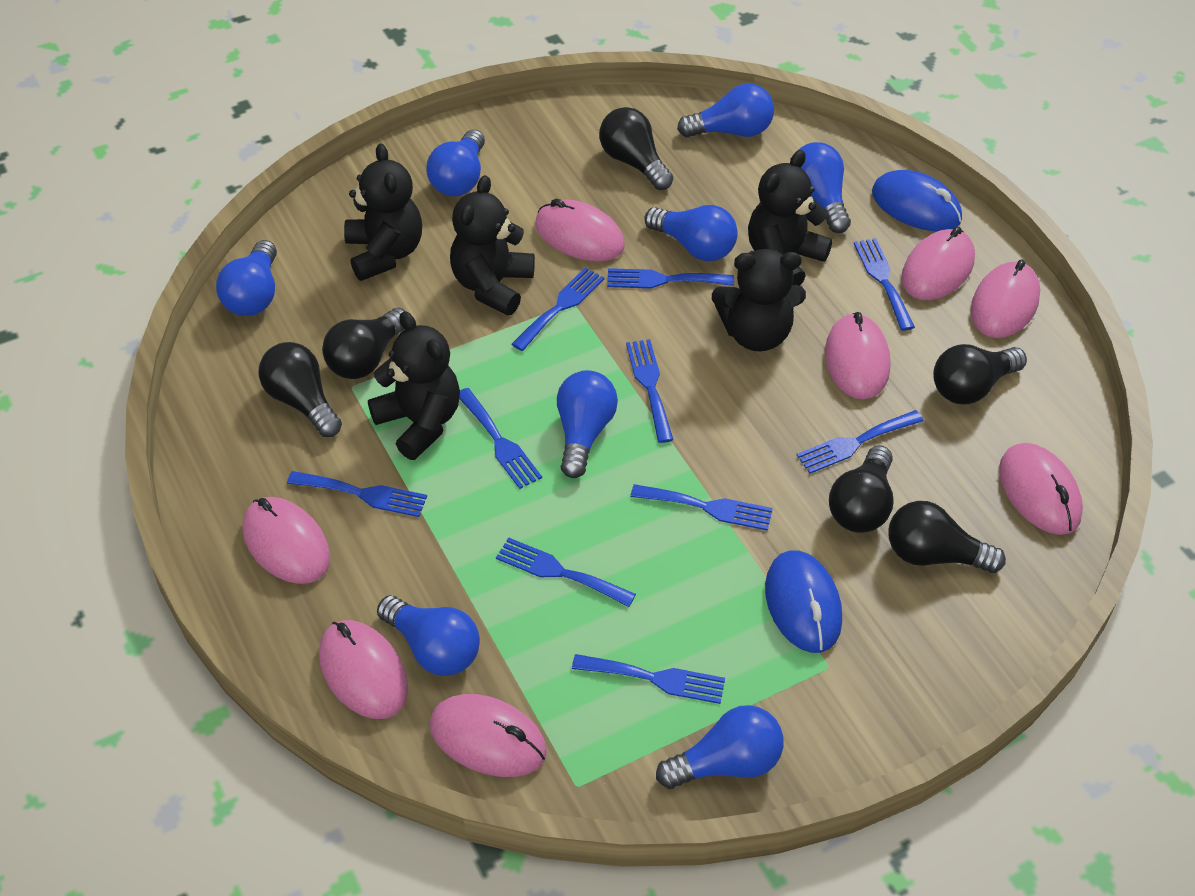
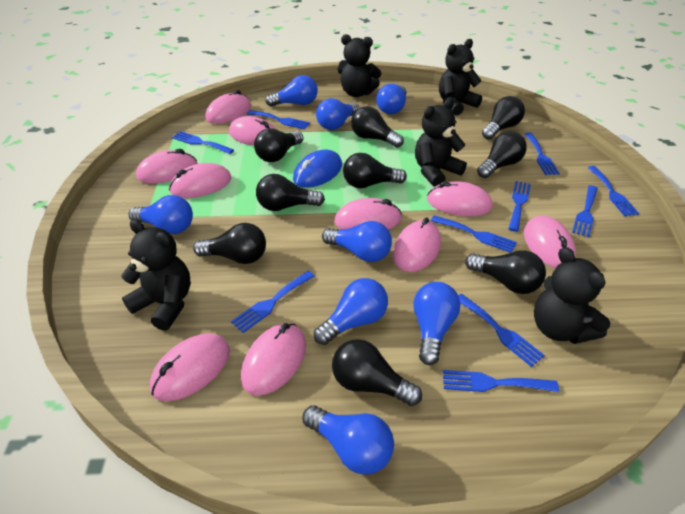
black light bulb: [258,342,342,437] [322,308,405,379] [599,107,673,190] [829,445,893,533] [889,501,1006,573] [933,344,1027,405] = 6 -> [193,223,266,264] [254,128,303,162] [256,174,325,211] [332,339,422,406] [343,153,407,188] [351,106,404,148] [465,250,546,294] [477,131,527,178] [482,96,525,140] = 9
blue mouse: [765,550,842,653] [872,170,962,231] = 2 -> [293,149,342,188] = 1
pink mouse: [243,497,330,584] [319,620,408,719] [430,694,547,777] [535,199,625,261] [825,312,890,399] [901,227,975,300] [971,259,1040,338] [999,443,1083,535] = 8 -> [136,149,197,183] [150,333,230,401] [169,163,231,198] [205,90,251,124] [229,116,275,146] [241,323,306,396] [335,198,402,230] [393,217,441,272] [427,181,493,216] [524,216,576,268] = 10

